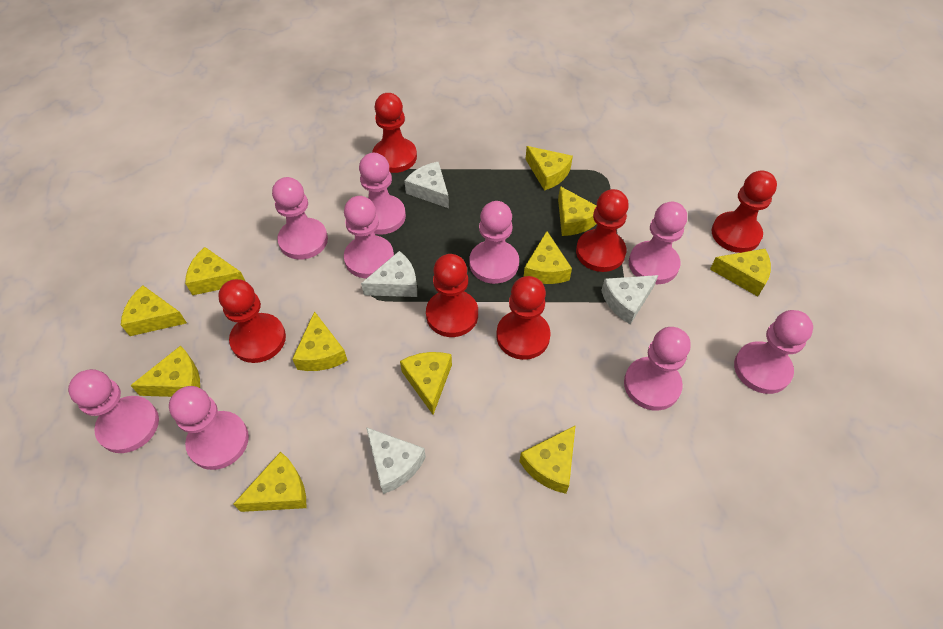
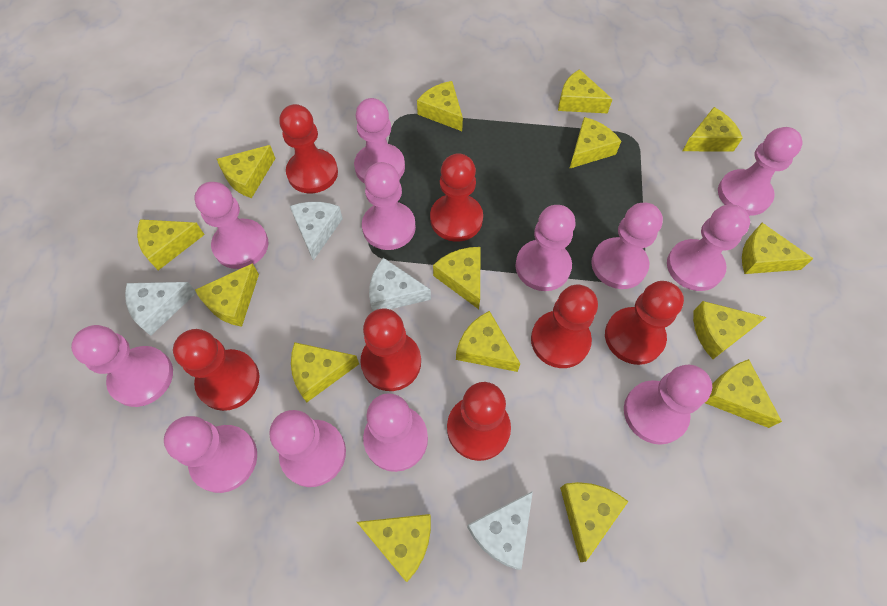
pink pawn: [68,369,159,453] [169,386,249,470] [272,177,328,260] [344,196,394,278] [359,153,406,235] [470,201,519,284] [624,327,691,411] [629,201,687,284] [734,310,813,394] = 9 -> [71,325,173,407] [164,416,257,493] [194,182,269,269] [270,410,346,487] [354,98,405,184] [362,162,416,250] [363,393,428,472] [515,205,575,291] [591,203,663,289] [624,365,712,445] [667,205,750,291] [718,127,803,216] = 12
red pawn: [218,279,286,363] [372,93,417,173] [426,254,478,337] [496,276,551,360] [576,189,629,272] [712,170,777,253] = 6 -> [173,329,259,411] [279,104,338,193] [360,309,421,391] [430,153,483,242] [447,382,511,461] [531,285,598,368] [605,281,684,365] = 7
yellow cheese: [121,285,187,336] [130,346,200,397] [185,247,245,295] [234,452,306,512] [292,311,348,371] [400,352,452,414] [519,425,576,494] [524,231,572,284] [526,146,573,191] [558,186,597,236] [710,249,771,296] = 11 -> [137,219,205,270] [195,263,259,327] [217,145,276,198] [291,342,359,402] [357,514,431,582] [417,81,463,131] [433,247,481,309] [456,311,520,372] [558,69,613,113] [560,482,629,562] [569,117,621,169] [683,107,743,152] [693,301,766,359] [705,359,782,428] [742,223,813,274] = 15

